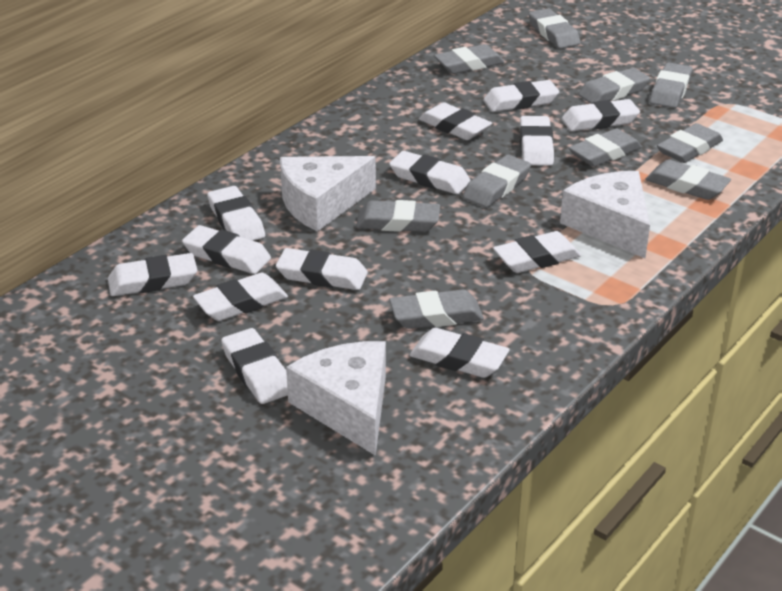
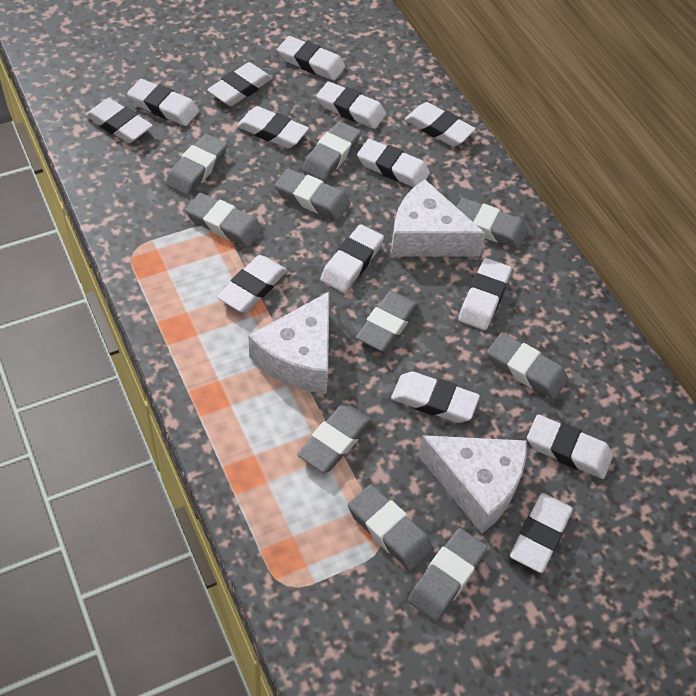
white eraser: [108,253,197,296] [182,225,271,274] [193,273,288,321] [207,186,265,241] [221,328,288,404] [276,248,368,290] [389,151,471,194] [410,328,510,378] [419,102,492,140] [483,80,559,112] [493,231,581,273] [520,116,554,166] [562,99,640,131] = 13 -> [86,98,153,143] [127,79,199,126] [207,62,272,106] [217,255,287,313] [237,106,309,148] [277,36,346,81] [316,81,386,129] [320,224,384,293] [357,139,430,187] [391,371,480,423] [405,102,476,146] [458,258,512,330] [510,493,573,573] [527,415,613,479] = 14

